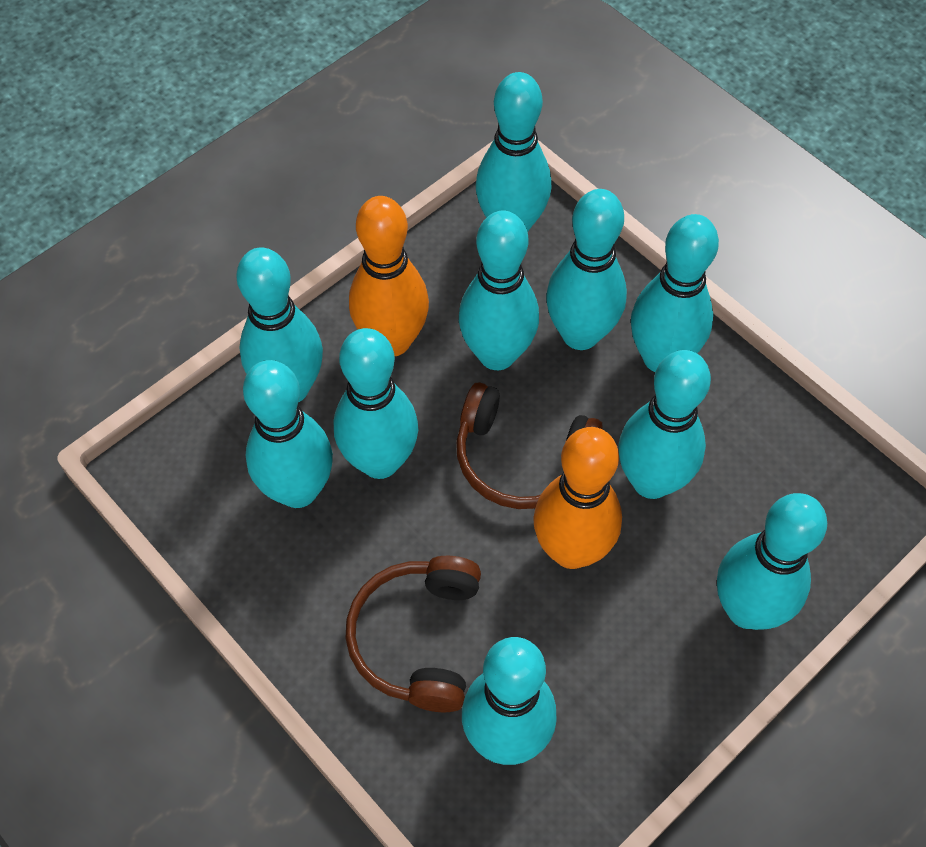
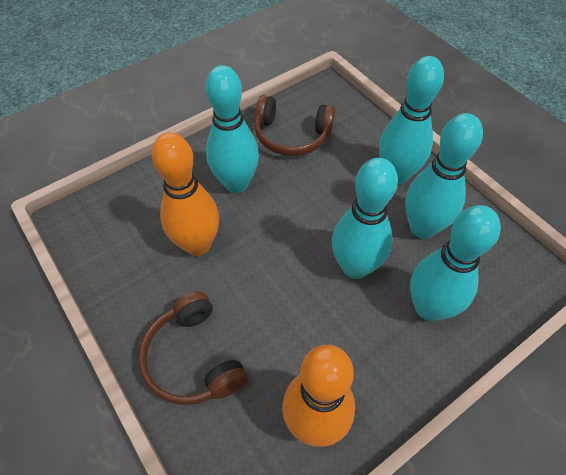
turquoise bowling pin: [236,247,323,403] [243,360,333,508] [334,328,418,479] [459,211,539,370] [462,637,557,765] [476,72,551,232] [546,189,627,350] [619,350,711,499] [631,214,719,372] [717,493,827,630] = 10 -> [206,65,259,193] [332,158,398,279] [379,56,444,185] [405,113,483,239] [410,205,501,321] = 5

